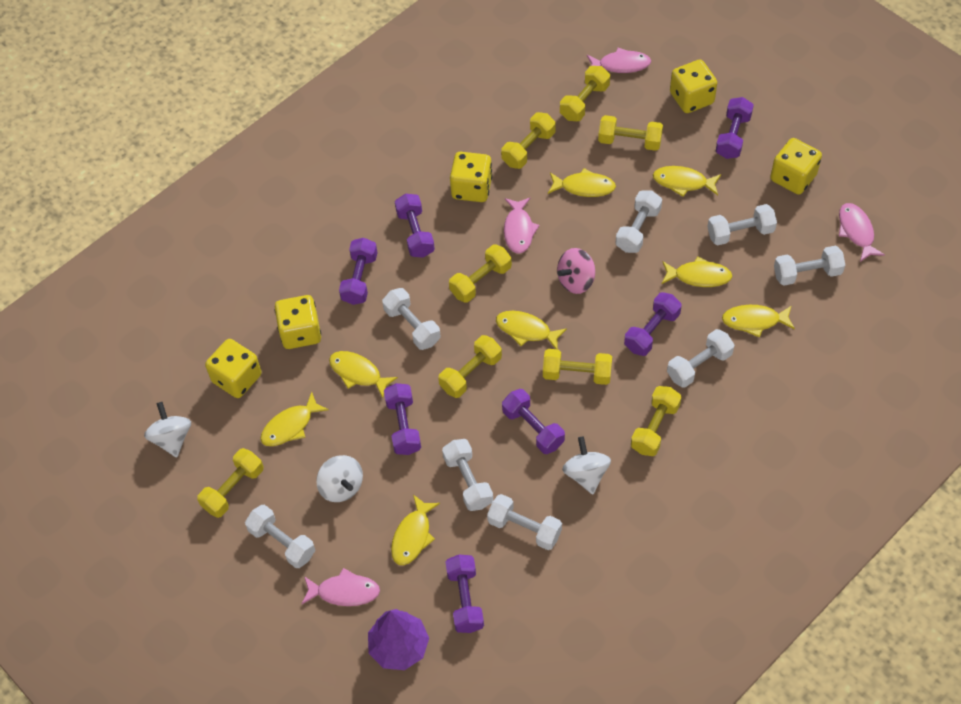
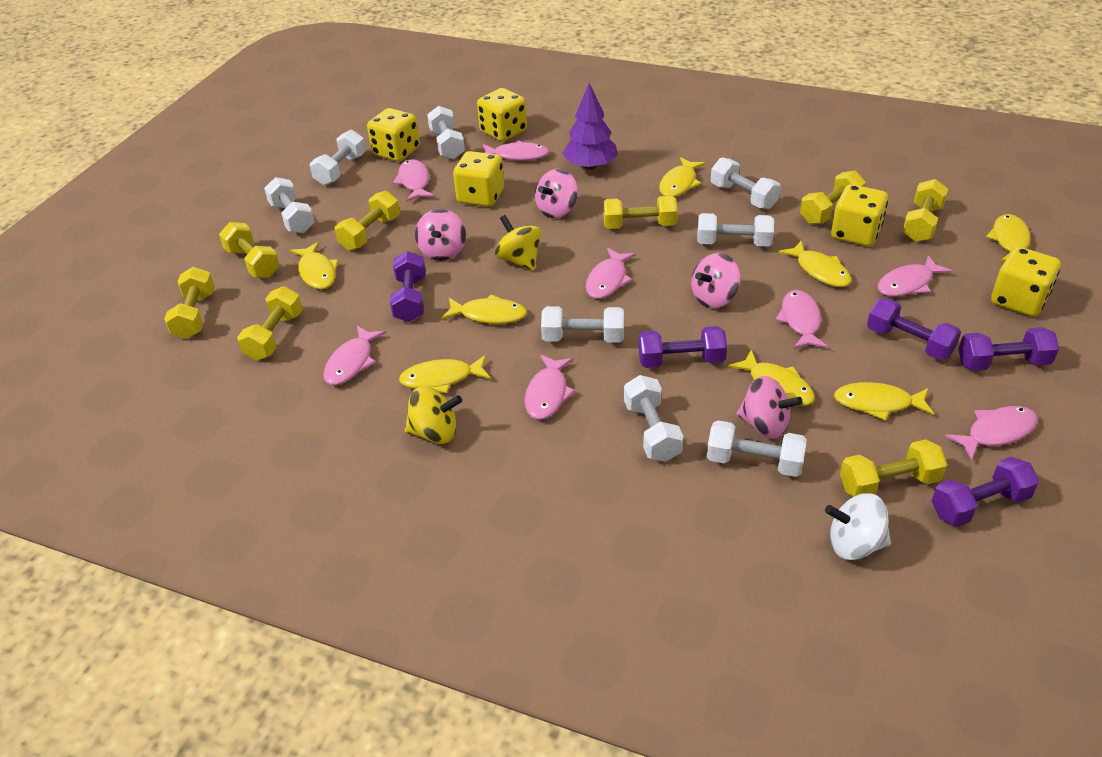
pink fish: [302,568,380,606] [504,198,540,254] [587,48,651,73] [839,203,885,262] = 4 -> [324,325,386,385] [393,159,434,201] [483,140,550,161] [525,355,576,420] [586,248,636,299] [776,290,828,349] [878,255,952,297] [945,406,1038,461] = 8
pink spinning top: [557,248,595,294] = 1 -> [415,209,466,261] [535,169,578,218] [691,253,741,308] [736,376,803,439] = 4
purple dumbbell: [339,238,378,305] [384,383,421,455] [395,194,435,258] [445,555,484,633] [502,389,565,454] [624,292,682,356] [716,97,754,159] = 7 -> [390,251,426,322] [638,326,727,368] [867,298,961,360] [932,457,1039,527] [958,327,1059,371] = 5
white spinning top: [144,402,191,458] [316,455,363,502] [562,436,611,494] = 3 -> [825,493,891,560] = 1
yellow spinning top: none = 0 -> [405,387,462,444] [495,215,541,271] = 2

